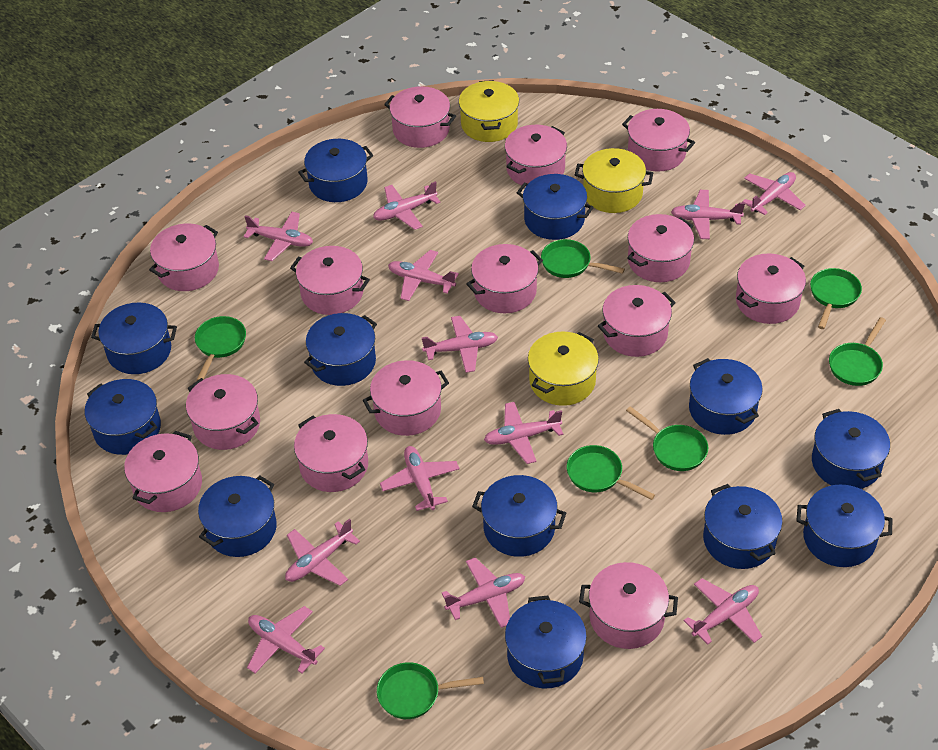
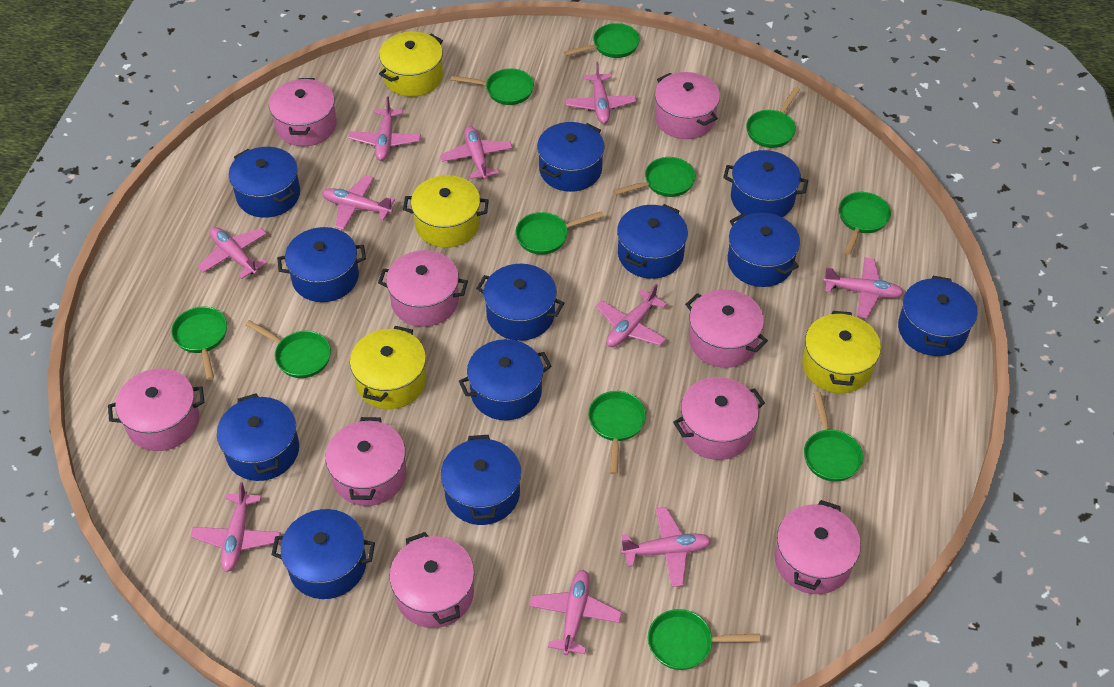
green pan: [195,316,246,381] [377,662,484,719] [541,239,625,278] [567,445,655,500] [626,406,708,471] [810,268,862,329] [829,317,886,386] = 7 -> [171,307,227,380] [245,320,331,378] [451,68,534,105] [515,211,604,255] [564,23,640,58] [588,391,646,475] [613,157,696,197] [648,609,761,670] [746,87,800,148] [804,392,863,482] [839,192,891,255] = 11
pink plane: [244,212,313,261] [247,606,325,674] [285,518,360,586] [373,181,441,230] [380,446,460,511] [388,250,459,301] [422,316,498,373] [442,557,525,628] [484,402,563,464] [671,190,745,239] [684,578,762,645] [742,172,806,215] = 12 -> [190,482,281,572] [197,227,267,279] [322,175,395,230] [348,96,421,161] [440,126,513,180] [529,570,622,655] [566,62,636,124] [596,284,667,347] [621,507,711,587] [823,257,904,319] = 10
pink pot: [124,431,202,512] [149,223,219,291] [186,374,260,450] [290,246,370,315] [294,414,368,492] [363,360,449,436] [384,86,456,148] [466,244,543,313] [505,125,567,187] [579,562,678,649] [598,285,676,357] [622,109,695,172] [627,214,694,282] [736,253,806,324] = 14 -> [108,368,205,451] [269,78,337,146] [325,417,406,506] [378,250,468,327] [390,532,474,628] [655,72,720,139] [673,377,765,460] [685,289,768,368] [775,500,861,594] = 9
yellow pot: [459,80,519,142] [528,332,599,406] [575,148,653,213] = 3 -> [350,326,427,409] [379,32,443,97] [403,175,489,248] [802,311,881,393] = 4

